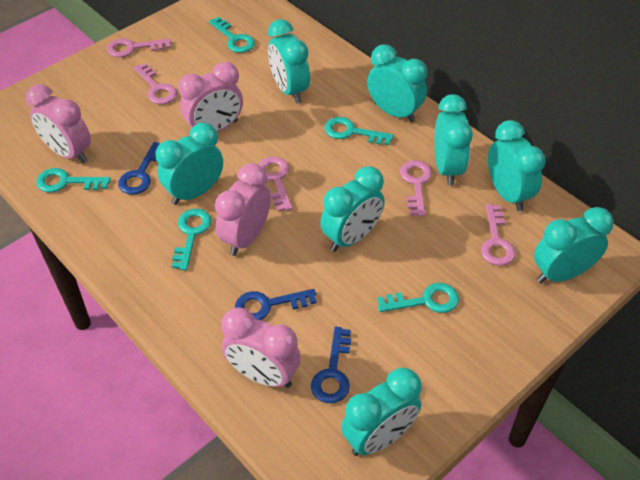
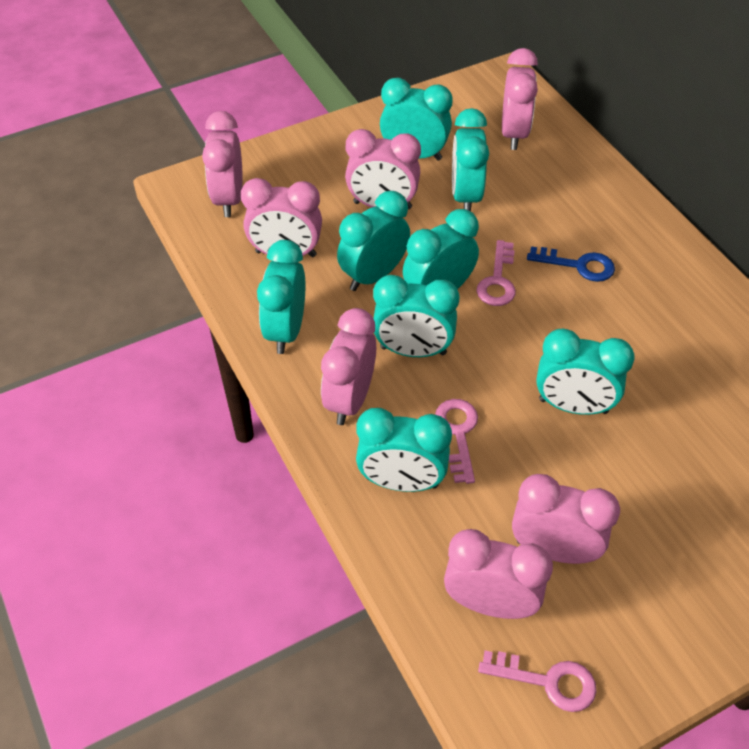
blue key: [118,142,160,195] [235,289,317,320] [311,327,351,403] = 3 -> [527,246,615,282] = 1
pink clock: [26,84,91,163] [178,62,243,132] [215,163,271,256] [221,307,301,388] = 4 -> [202,111,243,217] [241,178,322,257] [321,308,376,425] [345,129,421,209] [444,529,553,619] [502,48,538,150] [512,474,620,564] = 7
pink key: [107,38,171,57] [134,63,177,104] [258,157,293,212] [400,160,432,216] [481,204,516,266] = 5 -> [435,399,478,484] [477,240,516,306] [478,650,597,712] = 3
turquoise key: [36,168,111,192] [172,209,211,270] [209,17,255,53] [324,117,394,145] [378,283,459,313] = 5 -> none = 0

